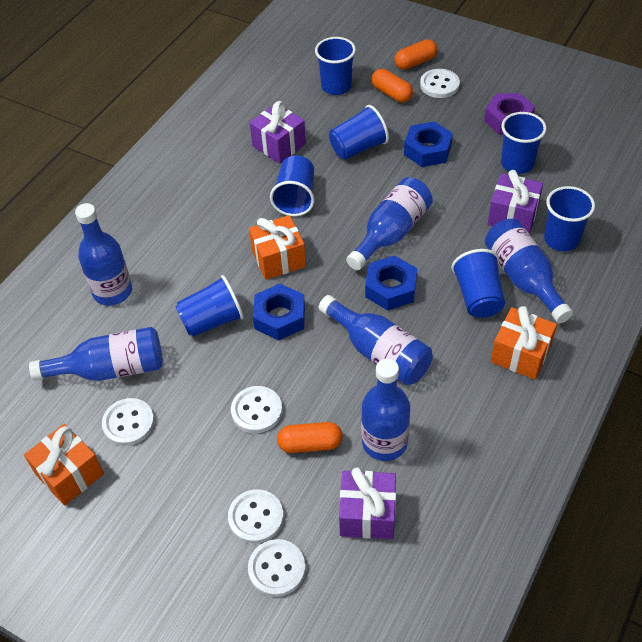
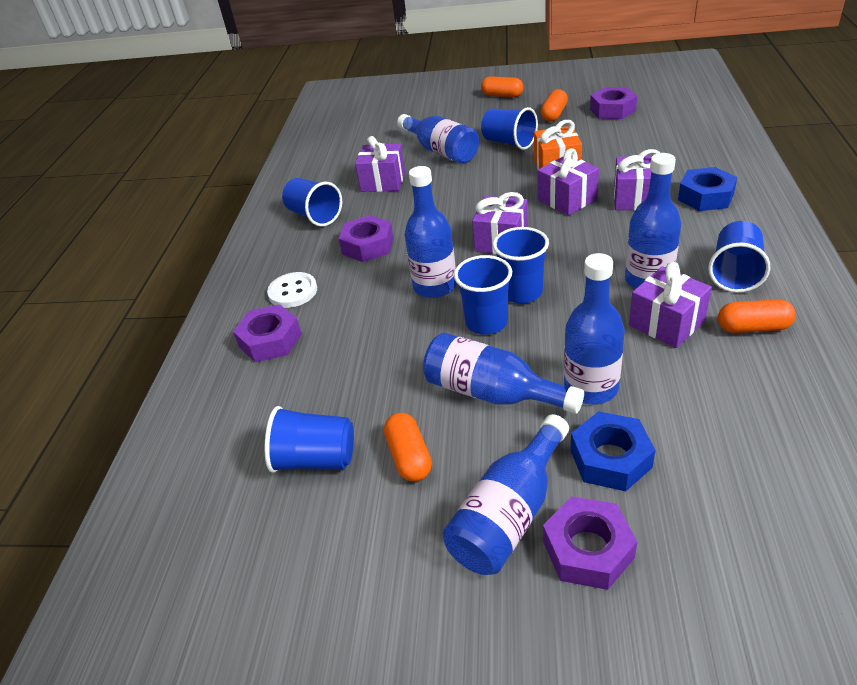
blue cup: [176,275,244,337] [270,155,314,216] [315,37,356,95] [329,105,389,160] [451,249,505,318] [501,112,547,174] [544,186,595,251] = 7 -> [264,406,354,473] [282,178,342,227] [454,255,512,335] [481,107,538,150] [493,227,549,304] [708,221,770,293] = 6
blue nut: [253,284,305,341] [365,255,417,311] [404,121,453,167] = 3 -> [570,411,655,491] [678,167,737,211] = 2
orange capsule: [277,422,343,453] [372,69,413,103] [394,39,438,70] = 3 -> [384,413,432,482] [481,76,524,97] [541,89,568,121] [718,299,796,333] = 4
orange gift: [24,424,104,506] [249,215,306,280] [491,306,557,380] = 3 -> [534,120,582,169] = 1
purple gift: [250,101,306,164] [339,467,396,539] [488,170,543,234] = 3 -> [355,136,405,192] [472,192,528,254] [538,148,599,216] [614,149,660,210] [629,262,712,348] = 5
purple nut: [484,93,535,135] = 1 -> [233,304,302,362] [339,215,394,262] [543,497,638,590] [590,87,637,119] = 4
white button: [102,398,154,446] [228,489,283,544] [231,386,282,433] [248,539,306,597] [420,69,460,98] = 5 -> [267,272,317,308] = 1

